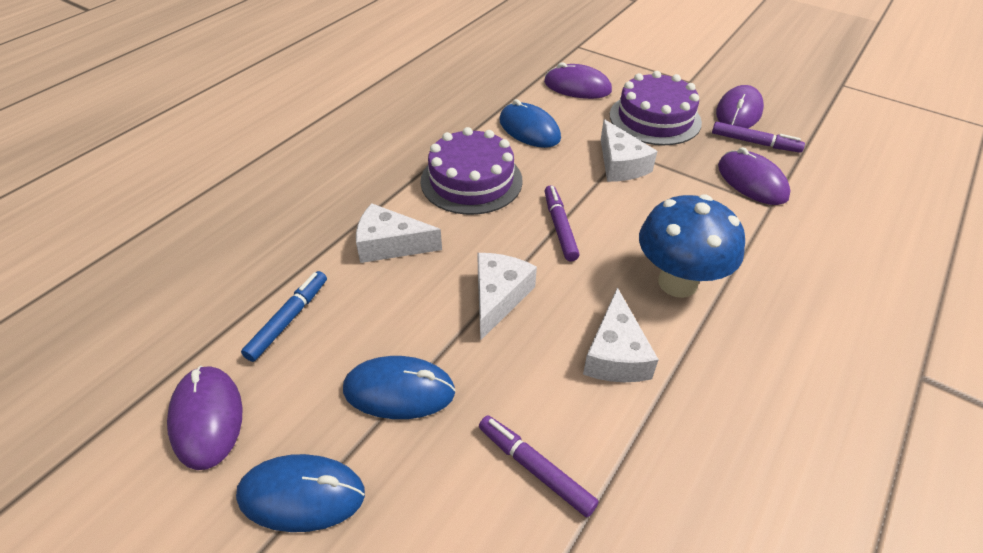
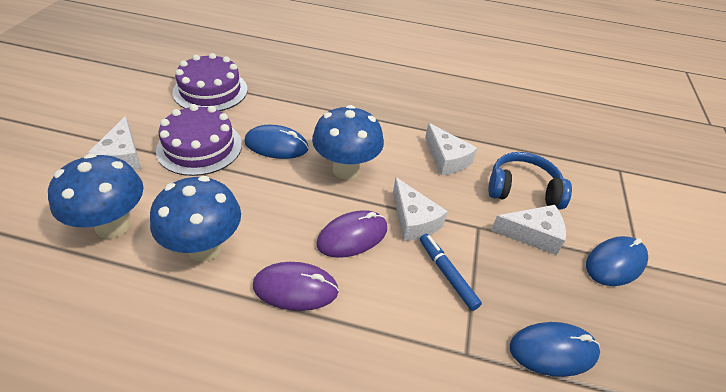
blue headphones: none = 0 -> [488,152,572,210] = 1
blue mushroom: [639,194,745,298] = 1 -> [48,154,144,239] [150,176,241,262] [312,105,384,180] = 3
purple marker: [479,415,599,517] [545,185,580,261] [712,122,805,152] = 3 -> none = 0
purple mouse: [167,366,243,470] [544,62,612,99] [716,85,764,128] [718,147,791,205] = 4 -> [253,262,339,311] [316,210,387,258] = 2

